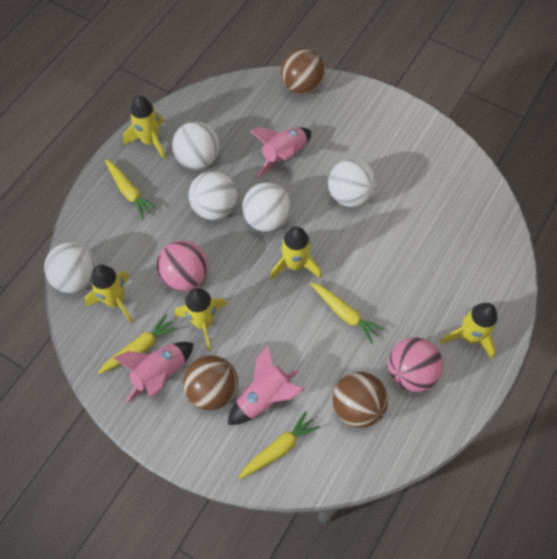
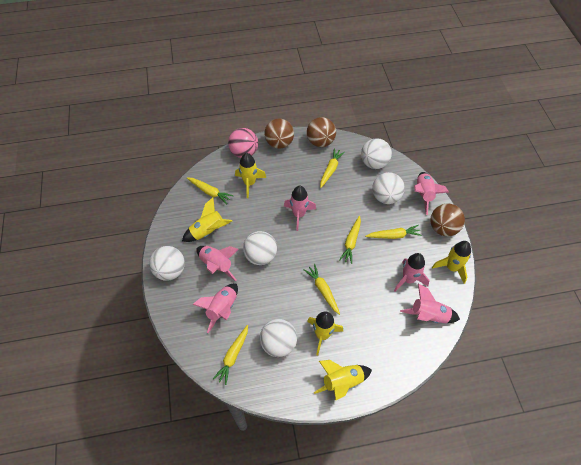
pink ball: [156,240,208,292] [388,337,443,392] = 2 -> [228,128,258,158] = 1
pink rocket: [113,342,194,403] [228,345,304,425] [250,127,311,177] = 3 -> [192,284,238,333] [196,246,239,281] [284,186,316,231] [394,253,430,292] [400,284,460,323] [414,172,449,215] = 6
yellow carrot: [98,314,178,375] [105,159,158,219] [238,411,320,480] [310,282,384,343] = 4 -> [187,177,234,204] [213,325,248,385] [304,264,340,315] [320,148,345,188] [339,216,361,264] [365,225,422,239] = 6

